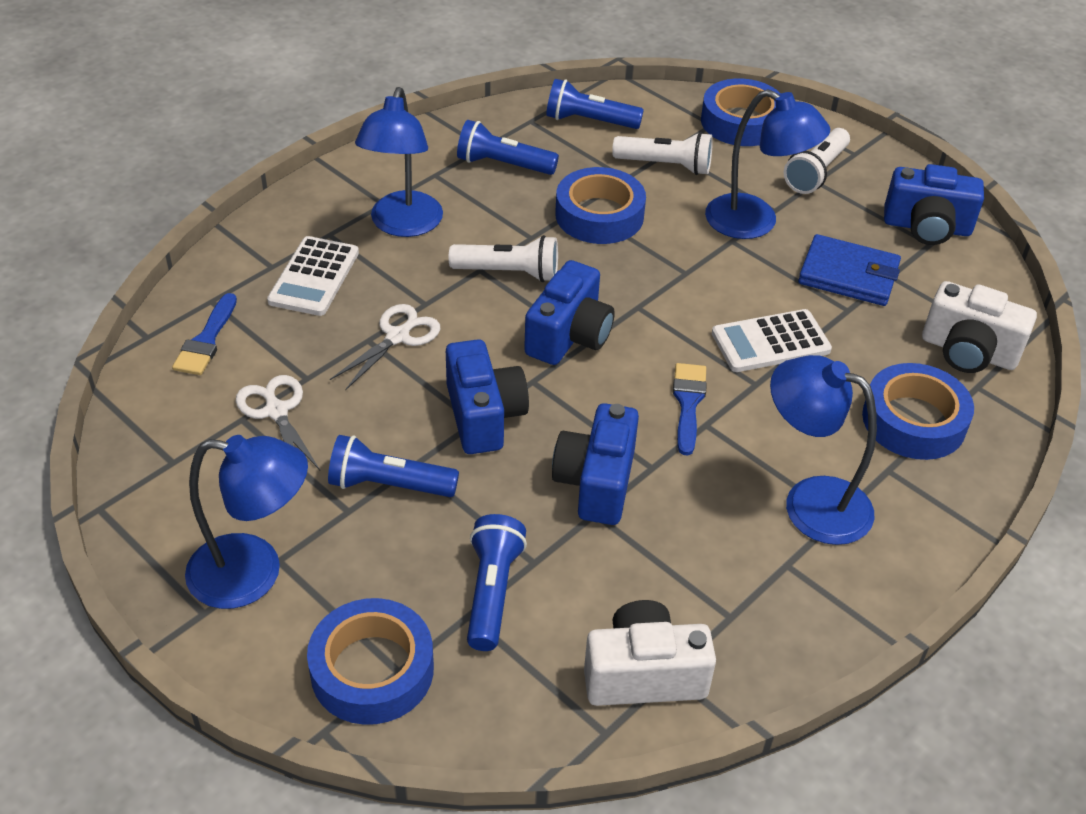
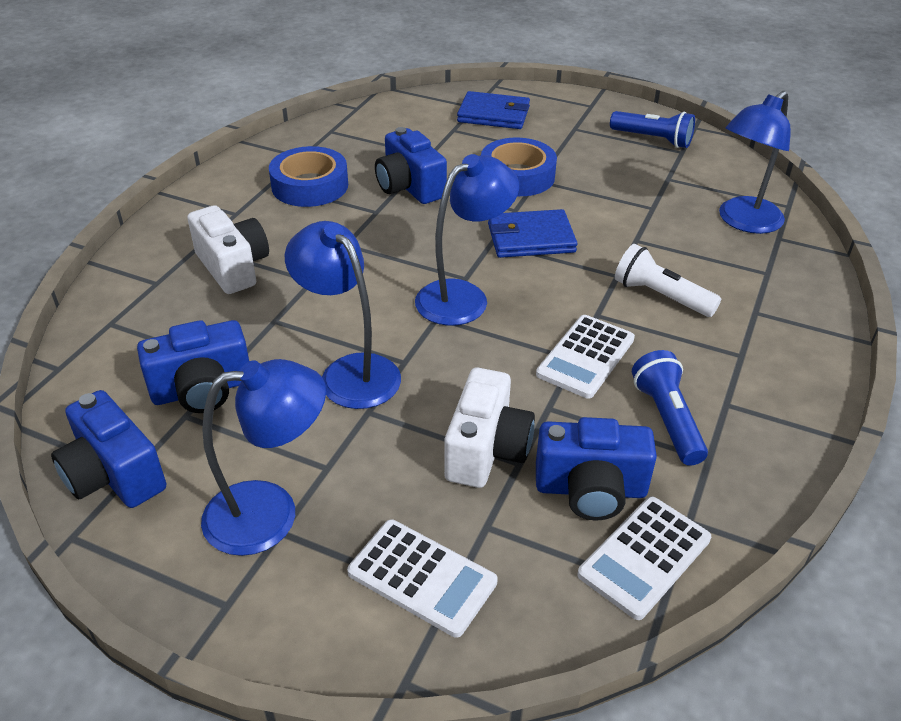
blue brush: [172,293,237,375] [673,363,707,456] = 2 -> none = 0
blue flashlight: [328,435,459,497] [457,120,559,175] [467,514,527,651] [546,79,644,129] = 4 -> [610,111,695,148] [632,350,708,466] = 2
blue tape: [307,598,434,725] [555,167,646,244] [701,79,781,146] [862,363,974,460] = 4 -> [269,146,348,207] [481,138,557,196] = 2
blue wallet: [798,234,901,306] = 1 -> [457,91,530,129] [488,209,577,258] = 2
white calculator: [267,236,359,316] [712,309,832,372] = 2 -> [347,519,498,638] [536,315,635,399] [577,496,711,620] = 3
white flashlight: [449,235,558,282] [612,132,713,175] [784,128,850,194] = 3 -> [615,244,721,317] = 1
white scissors: [235,375,320,470] [330,304,440,391] = 2 -> none = 0

